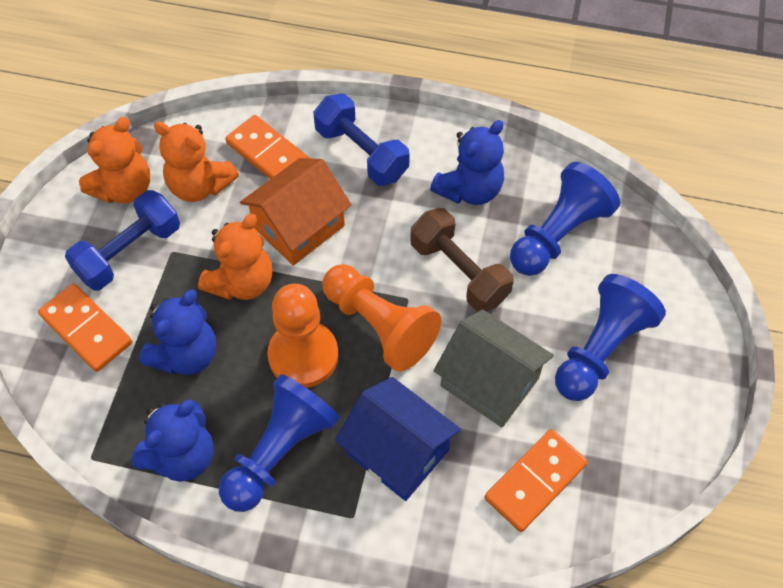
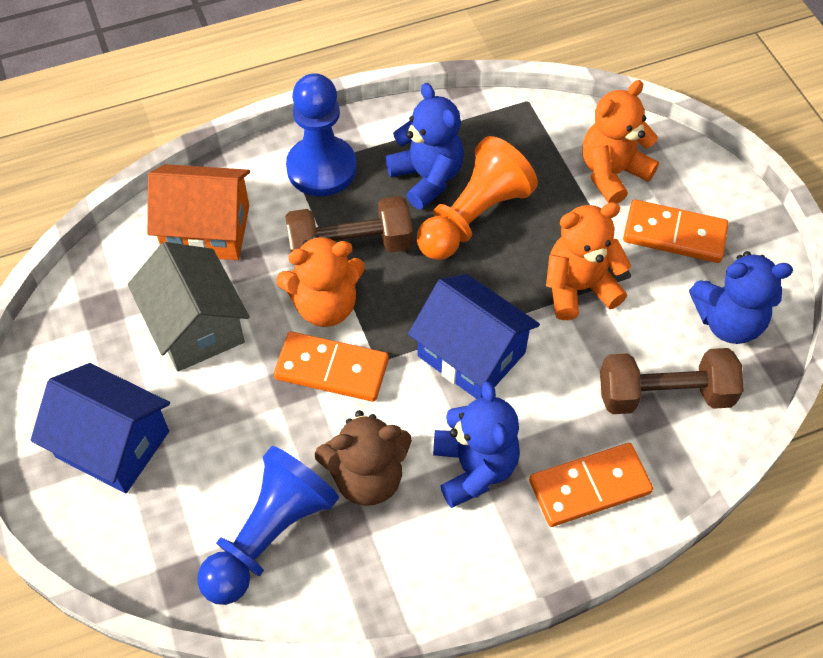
blue dumbbell: [65,190,180,290] [313,93,410,186] = 2 -> none = 0
blue house: [335,377,461,501] = 1 -> [31,363,170,493] [408,274,540,399] = 2
blue pawn: [219,374,340,512] [510,162,620,276] [555,274,666,401] = 3 -> [197,446,339,605] [286,73,357,196] = 2
brown dumbbell: [410,208,514,312] = 1 -> [285,196,413,252] [600,348,744,414] = 2
brown teddy bear: none = 0 -> [314,410,412,506] = 1
orange pawn: [267,284,338,388] [322,264,441,372] = 2 -> [417,136,538,260] = 1

